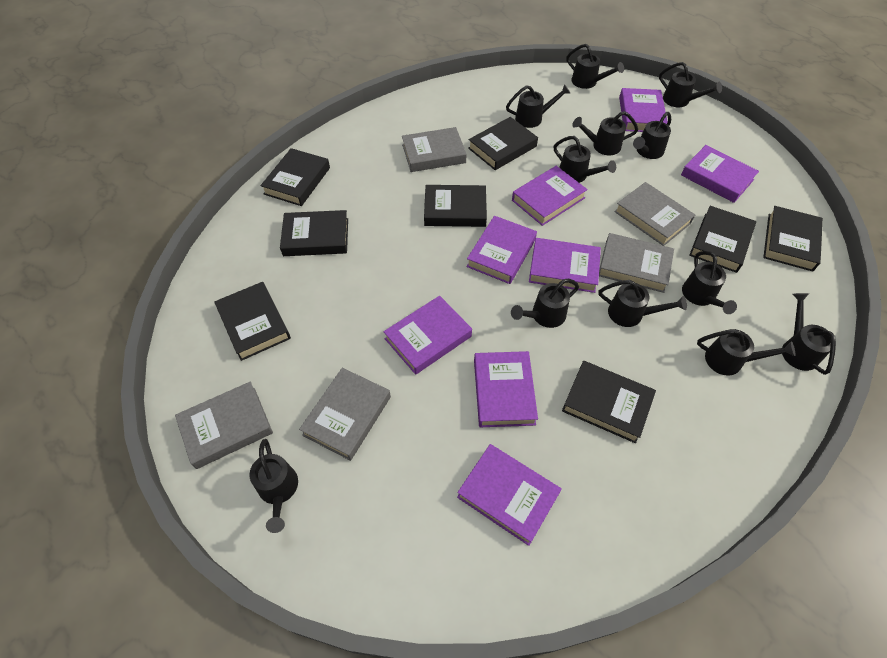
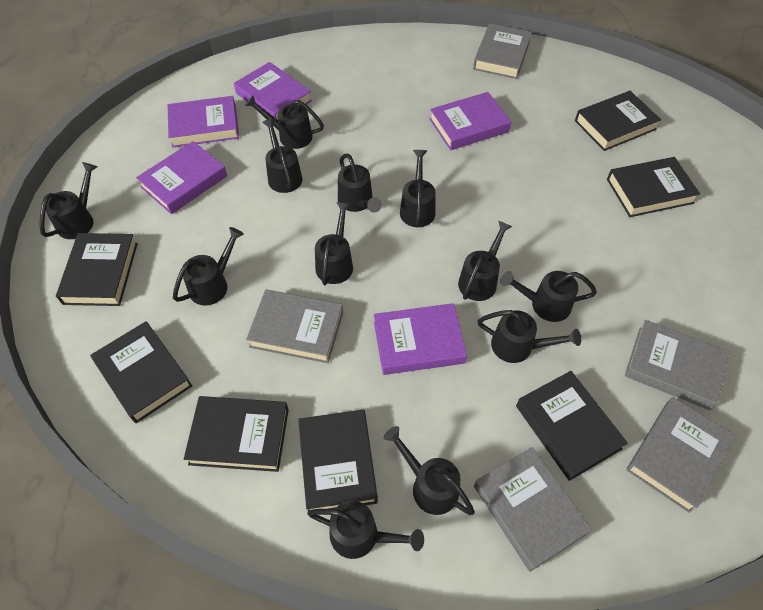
black book: [214,282,291,361] [260,148,330,206] [280,210,348,256] [424,185,487,227] [468,117,538,170] [562,361,656,443] [689,206,756,273] [763,206,823,272] = 8 -> [56,233,138,306] [90,321,192,423] [184,396,289,472] [298,409,378,511] [516,371,628,481] [575,91,661,151] [607,157,700,217] = 7
purple book: [383,296,472,375] [457,444,562,546] [467,216,537,284] [474,351,538,427] [512,166,588,226] [529,238,601,293] [619,88,668,132] [681,145,759,203] = 8 -> [136,141,227,214] [167,96,239,148] [234,62,312,120] [374,303,467,375] [429,92,511,150] = 5

